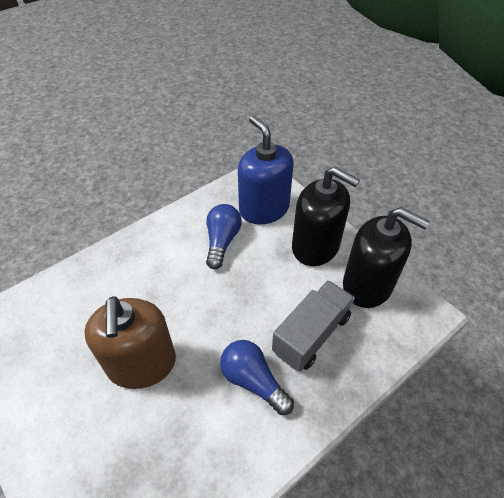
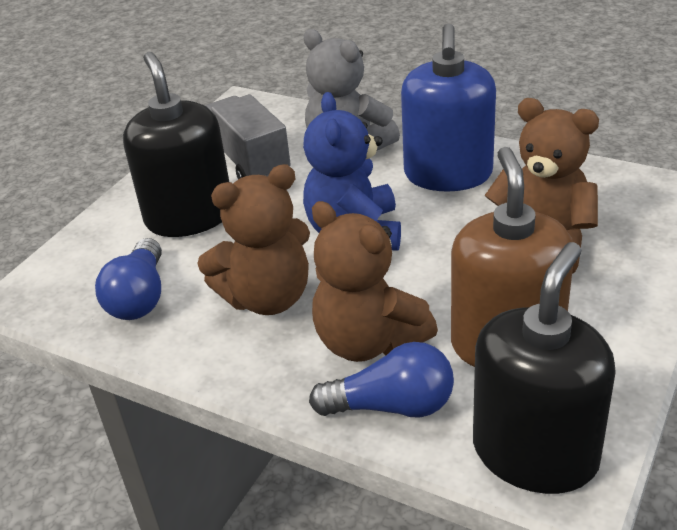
blue teddy bear: none = 0 -> [303,92,401,251] = 1
brown teddy bear: none = 0 -> [197,164,310,315] [312,201,438,362] [484,98,599,274] = 3
grey teddy bear: none = 0 -> [304,29,400,150] = 1

